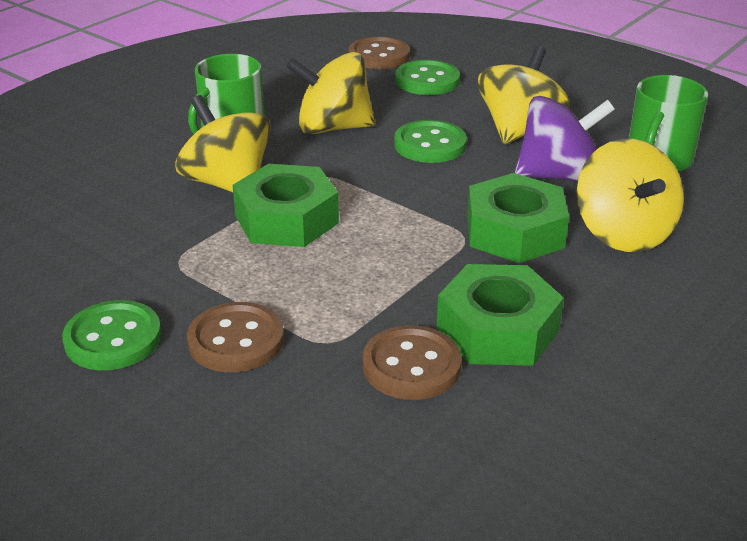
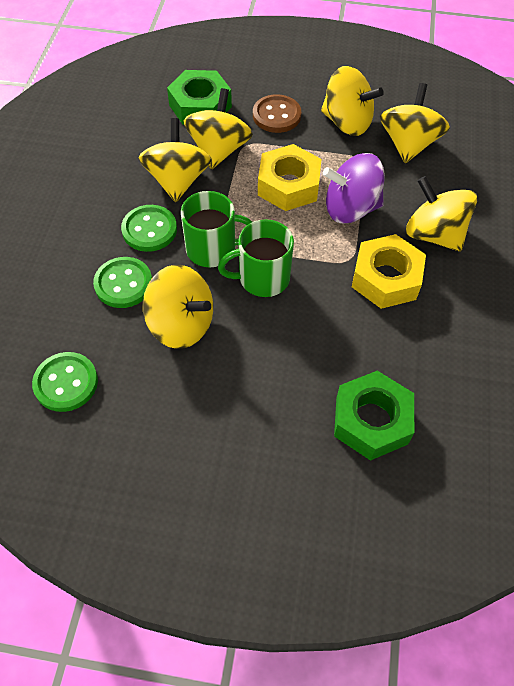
brown button: [187,302,284,372] [348,36,410,69] [363,325,462,400] = 3 -> [253,94,301,133] = 1
green nut: [233,164,339,247] [437,264,564,366] [467,173,569,263] = 3 -> [167,70,232,125] [334,371,414,461] = 2
yellow nut: none = 0 -> [258,144,321,211] [352,234,426,309] = 2
yellow spinning top: [176,95,271,192] [286,52,375,134] [478,46,570,144] [577,139,684,252] = 4 -> [138,118,212,202] [143,265,213,349] [183,88,253,170] [321,66,384,136] [380,83,450,163] [406,176,477,251] = 6

